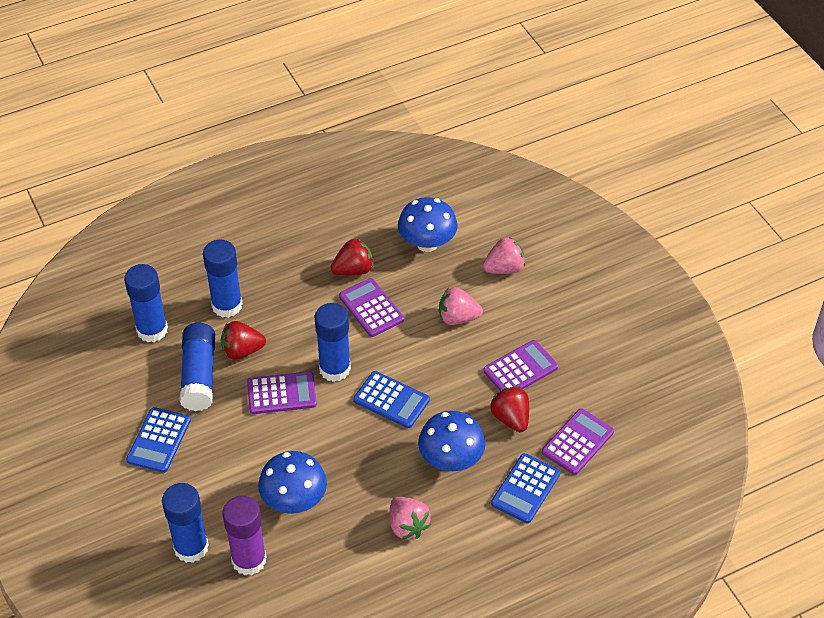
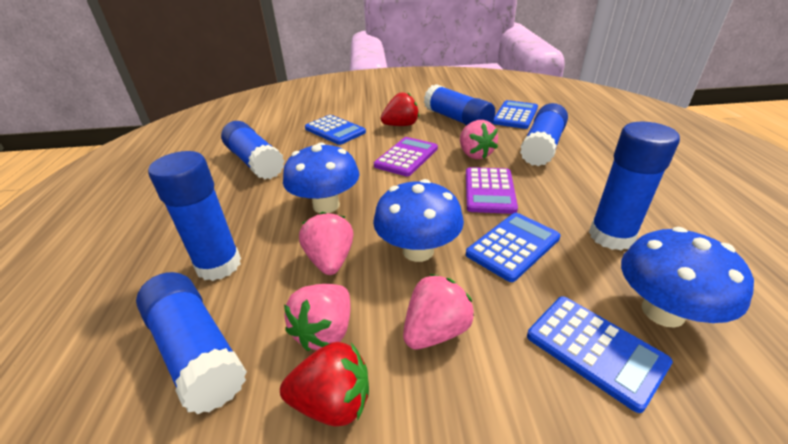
blue calculator: [126,407,191,473] [353,371,430,428] [491,453,560,523] = 3 -> [305,115,366,145] [466,213,561,282] [492,100,538,129] [527,296,673,413] = 4
blue glue stick: [124,264,168,342] [162,483,209,563] [179,323,215,411] [203,240,243,318] [314,303,351,382] = 5 -> [136,272,247,414] [148,151,241,281] [221,121,284,180] [424,84,495,126] [520,103,568,166] [589,122,680,250] = 6
pink strawberry: [390,497,431,539] [439,287,483,325] [483,237,525,274] = 3 -> [284,284,350,351] [299,212,354,275] [403,274,474,349] [460,120,498,159] = 4
purple calculator: [247,371,317,414] [339,278,404,337] [483,340,558,391] [542,408,614,475] = 4 -> [374,137,438,176] [466,167,518,214] = 2
purple glue stick: [222,496,266,575] = 1 -> none = 0
red strawberry: [221,321,266,360] [331,239,373,275] [490,386,529,432] = 3 -> [280,342,369,427] [381,92,419,126] = 2

